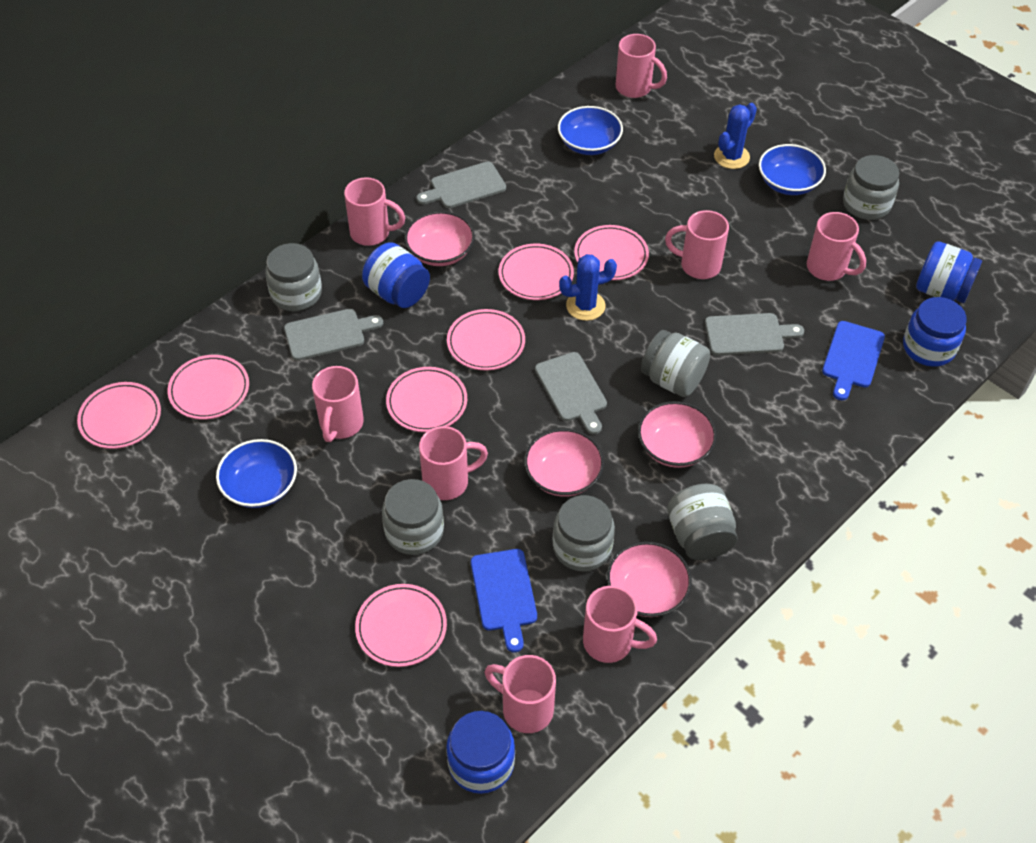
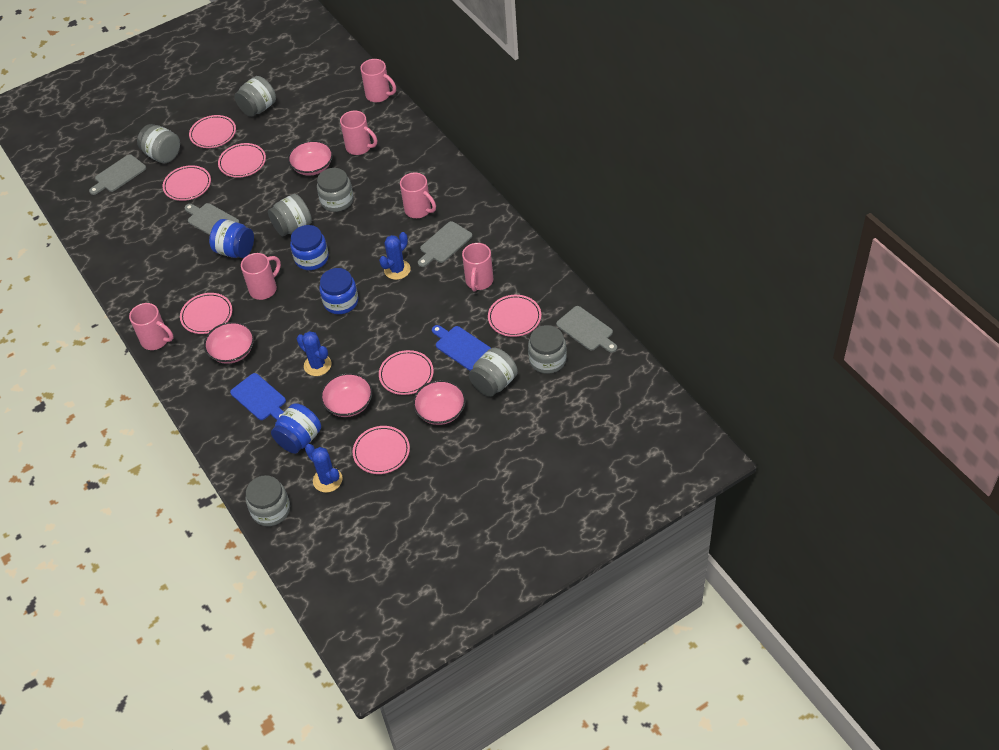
blue bowl: [216,439,297,508] [558,106,623,155] [759,144,826,195] = 3 -> none = 0
blue cactus: [559,254,617,321] [714,103,757,169] = 2 -> [297,331,332,376] [305,444,342,493] [379,232,411,280] = 3
grey jar: [265,243,322,311] [382,479,444,555] [553,495,615,571] [641,330,710,397] [667,484,738,560] [843,155,899,220] = 6 -> [137,124,180,163] [234,76,276,117] [245,475,290,526] [268,194,312,236] [317,168,353,212] [469,348,518,397] [528,325,567,374] = 7
pink mug: [312,366,364,442] [344,177,405,246] [419,426,488,500] [484,655,556,733] [583,586,657,663] [616,34,667,98] [665,210,729,279] [807,212,866,281] = 8 -> [129,303,174,350] [241,253,281,300] [340,111,377,155] [360,59,396,102] [400,173,436,218] [462,243,493,291] = 6

